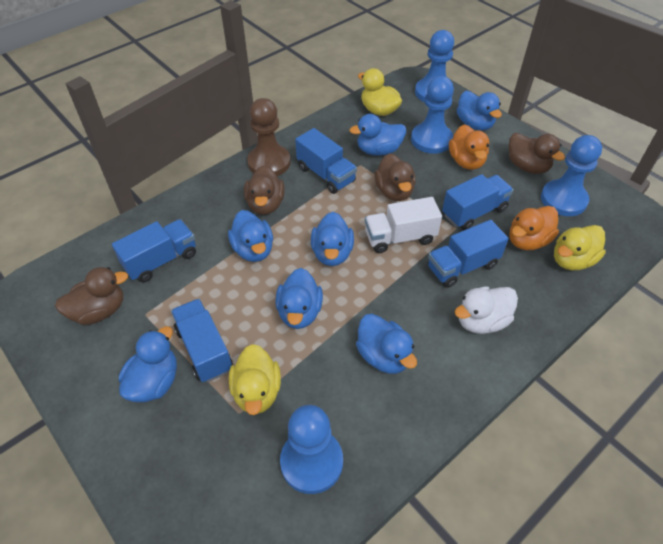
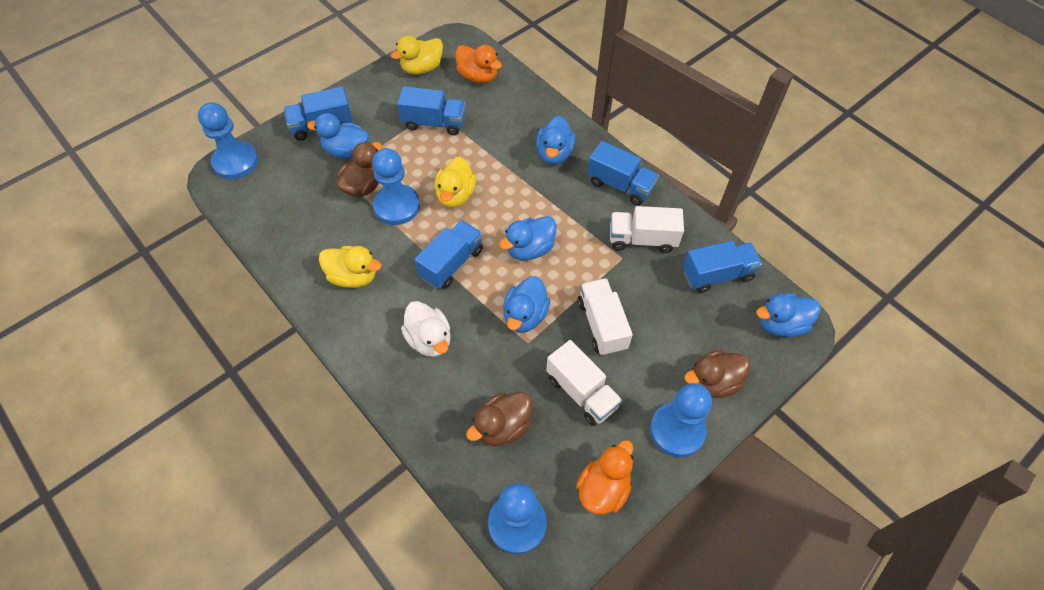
blue duck: [119,326,177,402] [228,210,273,262] [275,268,323,329] [311,212,354,266] [349,114,406,156] [356,314,417,374] [457,91,502,131] = 7 -> [307,113,369,159] [499,216,557,260] [503,276,550,333] [536,116,575,164] [756,293,821,337] = 5
brown duck: [55,267,128,325] [244,165,285,215] [374,153,416,201] [509,133,565,174] = 4 -> [337,142,382,197] [466,392,532,446] [684,350,751,398] = 3
brown pawn: [247,98,291,176] = 1 -> none = 0
white truck: [365,197,442,253] = 1 -> [546,340,622,426] [578,278,633,356] [610,206,684,253] = 3

